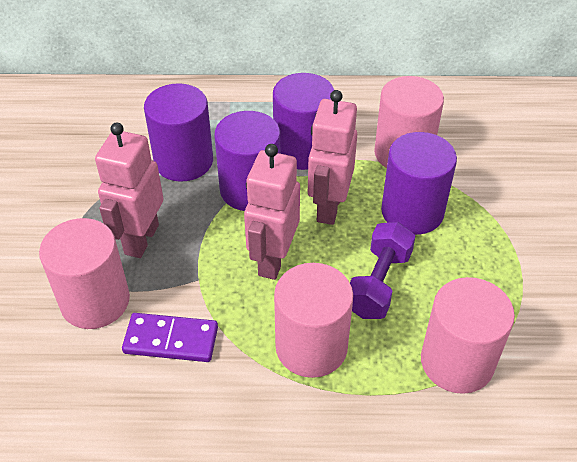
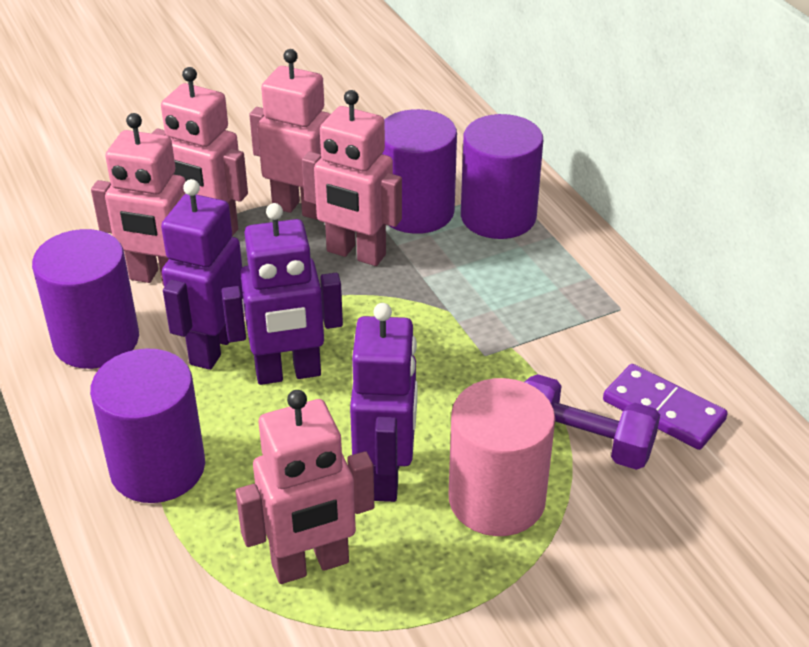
pink cylinder: [39,218,130,329] [274,263,353,378] [374,76,444,168] [421,277,515,394] = 4 -> [448,378,555,536] = 1
pink robot: [95,122,164,258] [244,144,300,280] [308,90,357,225] = 3 -> [91,113,186,285] [151,67,248,236] [235,390,374,584] [249,49,331,220] [302,90,402,266] = 5
purple robot: none = 0 -> [161,179,243,370] [221,203,343,385] [350,303,418,502] = 3

